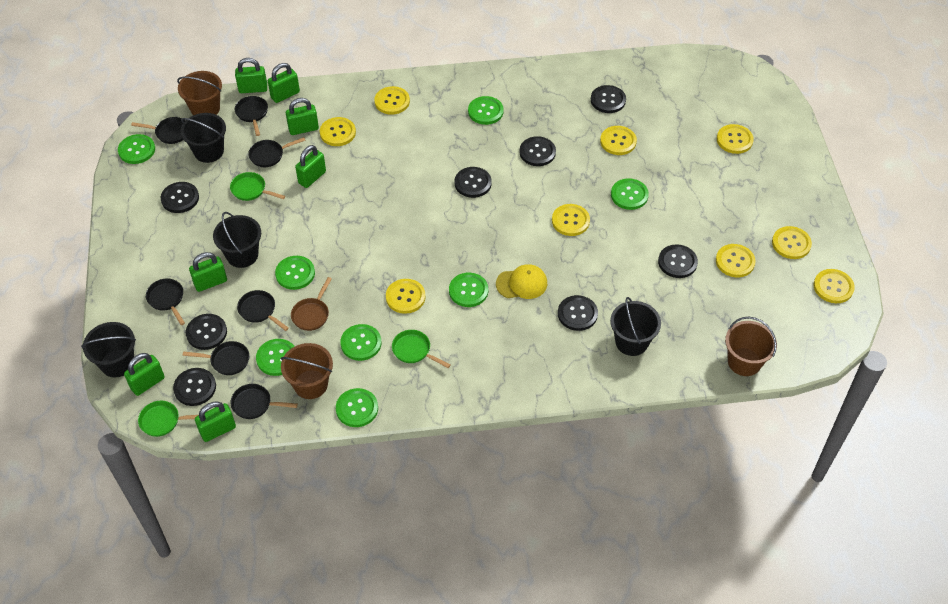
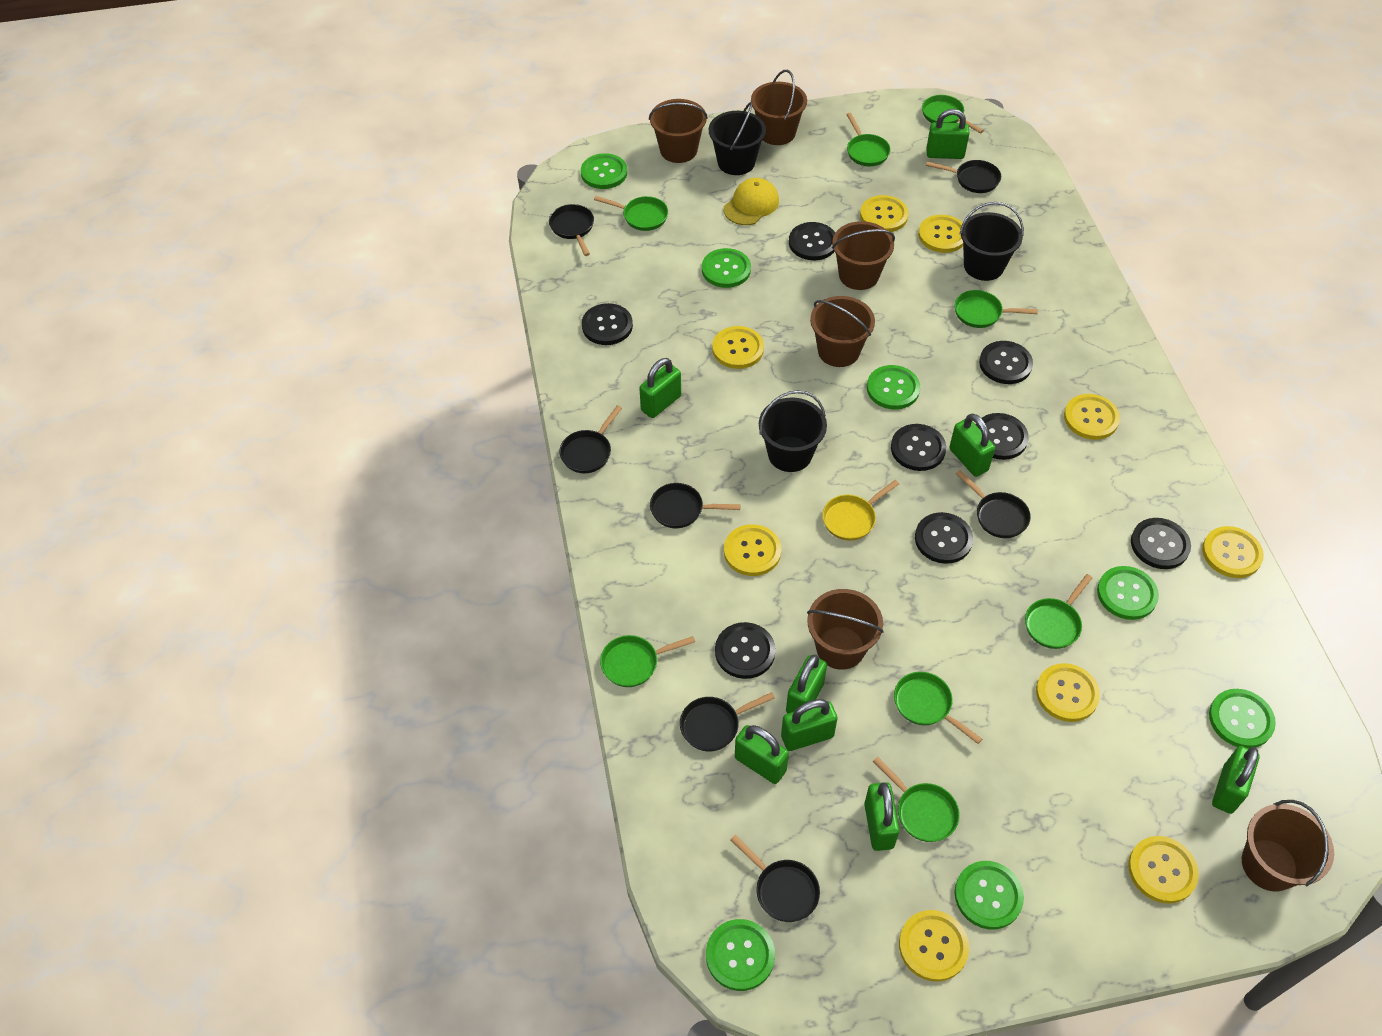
black bucket: [81,322,136,377] [181,113,226,163] [213,212,261,268] [610,297,661,356] = 4 -> [709,102,766,175] [759,390,827,472] [960,202,1024,281] = 3
brown bucket: [177,71,222,115] [281,343,333,399] [725,317,777,376] = 3 -> [649,99,708,163] [751,70,807,145] [807,589,884,670] [810,296,875,367] [832,221,895,290] [1242,800,1334,891] = 6
brown pan: [291,277,332,331] = 1 -> none = 0
green button: [118,134,155,164] [256,339,295,376] [275,256,315,290] [336,388,378,427] [340,324,381,361] [449,273,488,307] [468,96,504,125] [611,178,649,210] = 8 -> [581,153,627,189] [702,248,751,288] [706,919,775,991] [867,365,920,410] [954,861,1024,929] [1097,566,1159,620] [1209,689,1276,749] = 7
green padlock: [124,353,165,396] [189,252,227,292] [195,401,236,442] [235,58,267,93] [268,63,300,103] [286,98,319,135] [295,145,326,188] = 7 -> [639,358,681,418] [735,725,789,784] [781,699,838,751] [786,654,827,713] [864,782,900,851] [926,109,970,159] [949,414,995,477] [1212,746,1260,814] = 8
green pan: [138,401,198,437] [230,172,285,201] [392,330,451,368] = 3 -> [594,196,668,231] [600,635,695,687] [846,113,891,166] [873,757,960,842] [894,672,982,744] [922,95,984,133] [955,290,1038,328] [1025,574,1092,649] = 8
yellow pan: none = 0 -> [822,480,899,541] = 1

